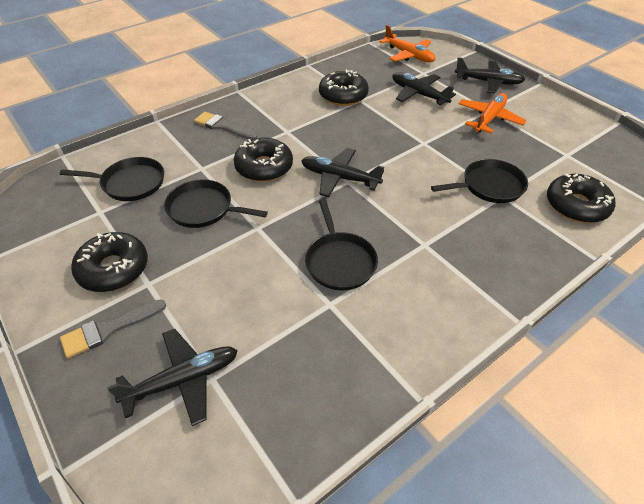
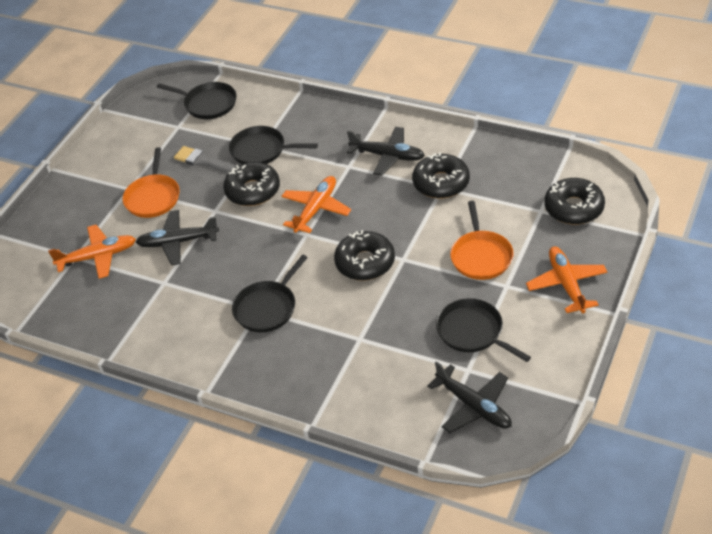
black plane: [107,329,238,426] [301,148,384,197] [392,72,456,105] [455,57,525,93] = 4 -> [136,210,219,265] [347,127,425,176] [427,361,512,433] = 3
grey brush: [60,299,166,358] [194,112,258,140] = 2 -> [174,146,236,173] = 1
orange pan: none = 0 -> [122,147,180,218] [450,201,514,280] = 2
orange plane: [379,25,435,63] [458,93,527,134] = 2 -> [48,225,136,279] [281,176,351,233] [526,247,607,313] = 3

